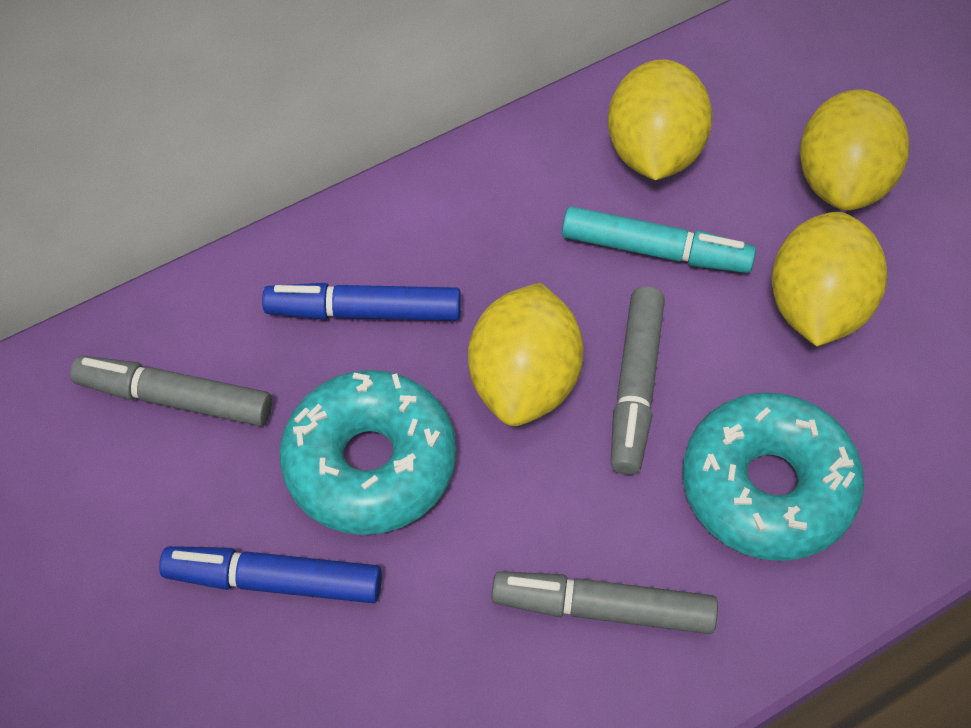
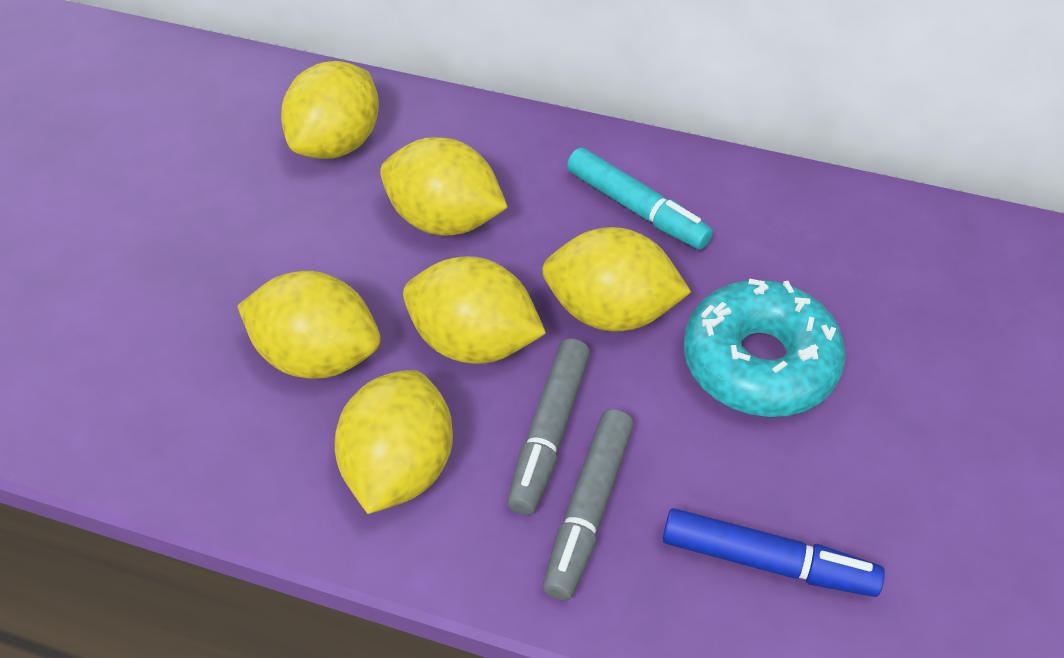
blue marker: [159,546,382,603] [262,283,461,321] = 2 -> [662,508,885,597] = 1
grey marker: [70,356,272,426] [491,571,718,634] [611,286,665,475] = 3 -> [507,338,590,515] [543,409,634,600] = 2
turquoise donut: [280,370,456,535] [683,392,864,561] = 2 -> [683,278,845,417] = 1
yellow lemon: [468,283,584,426] [608,59,713,180] [771,212,887,346] [800,89,909,211] = 4 -> [237,271,380,379] [281,61,379,159] [335,370,453,514] [380,137,508,236] [403,256,546,364] [542,227,691,332] = 6

